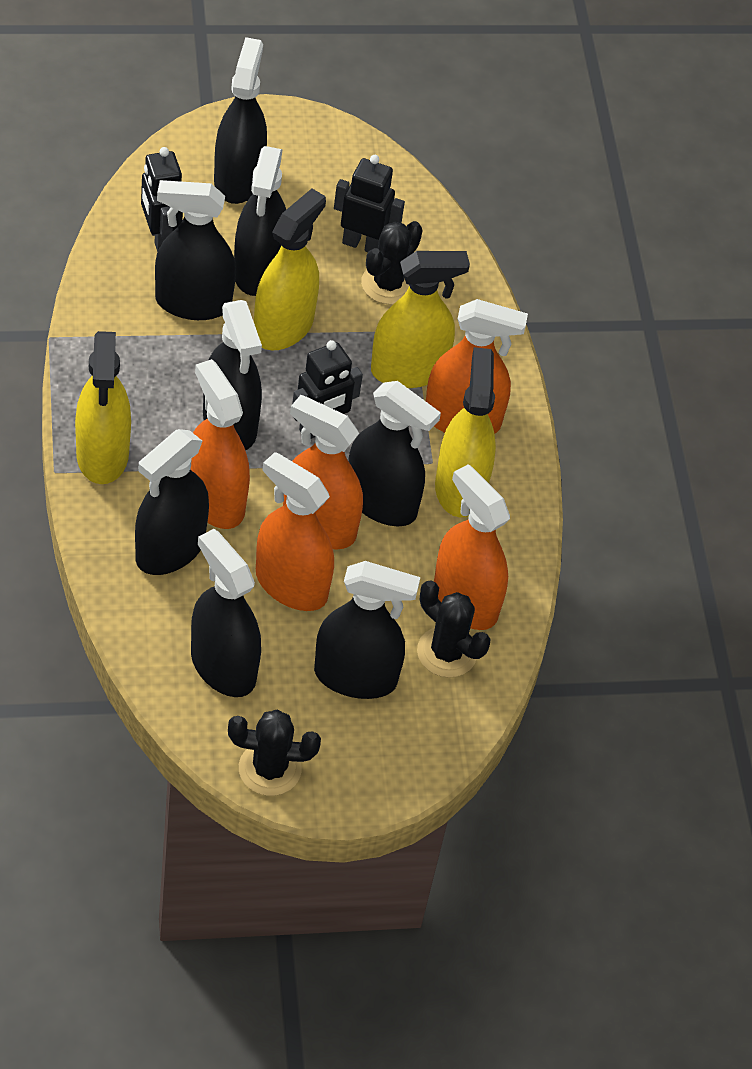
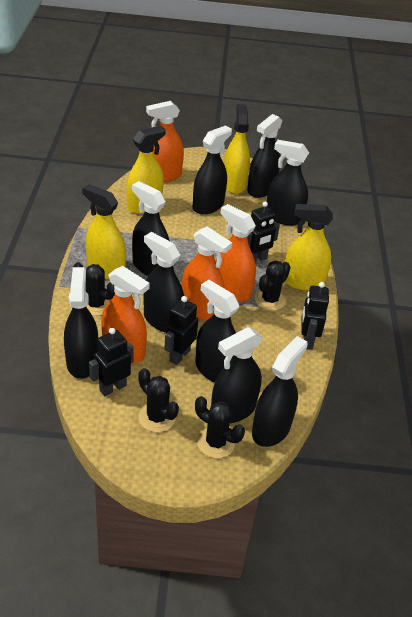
black cactus: [228,709,321,796] [361,221,423,305] [417,580,491,678] = 3 -> [73,262,115,316] [138,368,179,432] [195,396,245,458] [255,260,290,311] = 4
black robot: [141,147,183,252] [292,340,363,439] [334,155,405,252] = 3 -> [89,328,134,397] [164,296,198,365] [247,201,280,263] [301,282,329,349] = 4
black spray bottle: [135,429,209,575] [155,180,236,320] [191,529,261,697] [203,300,262,450] [214,37,267,204] [234,146,286,296] [314,561,420,699] [348,381,441,526] = 8 -> [64,267,98,379] [132,181,170,276] [143,232,184,333] [193,125,232,215] [195,280,240,383] [211,327,262,423] [247,114,282,198] [252,336,308,447] [267,140,309,226] = 9
orange spray bottle: [190,359,250,529] [256,452,334,611] [283,395,363,549] [426,299,528,434] [434,464,510,630] = 5 -> [101,266,150,363] [146,101,184,182] [181,227,232,320] [216,204,256,302] = 4

